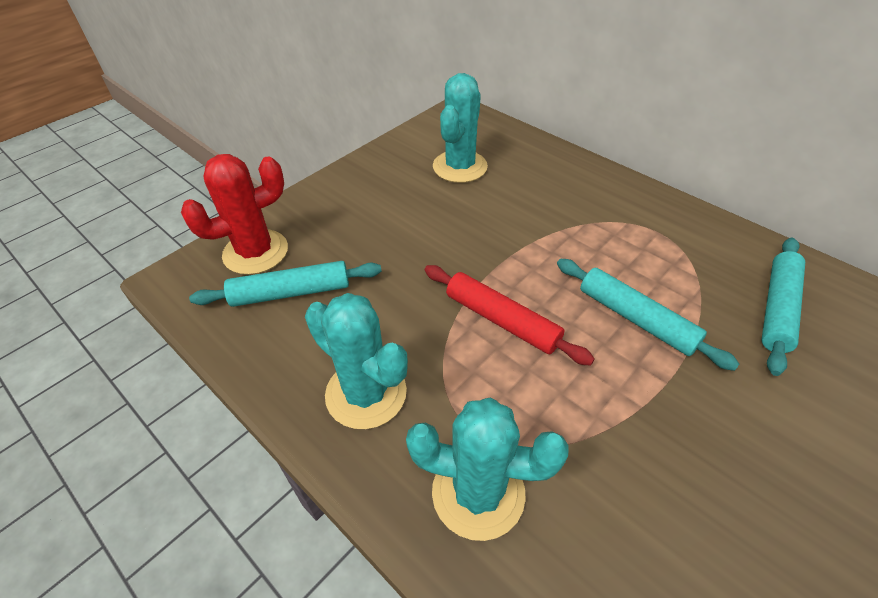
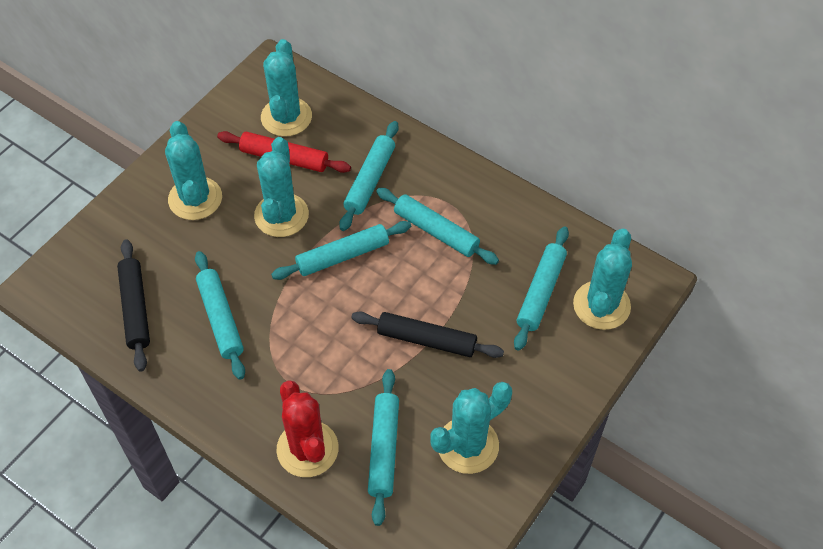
black rolling pin: none = 0 -> [117,239,150,371] [351,311,504,358] = 2
turquoise cactus: [305,293,408,429] [406,398,569,541] [433,73,488,183] = 3 -> [165,121,222,220] [254,137,309,237] [261,39,312,137] [430,382,512,474] [573,228,632,330] = 5
turquoise rolling pin: [189,261,382,307] [557,259,739,371] [762,238,805,376] = 3 -> [195,251,245,380] [271,221,411,280] [339,121,399,231] [368,369,399,526] [376,188,499,265] [514,226,569,351] = 6

